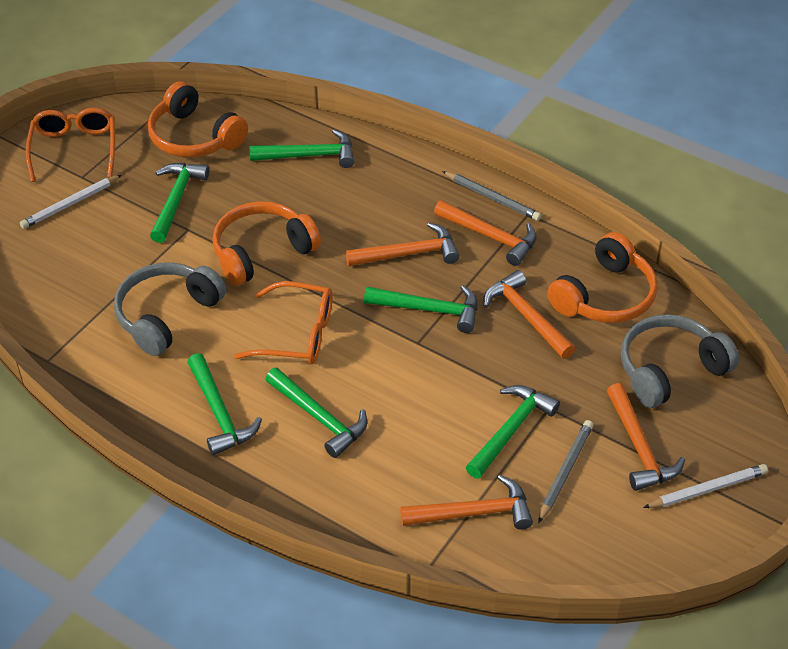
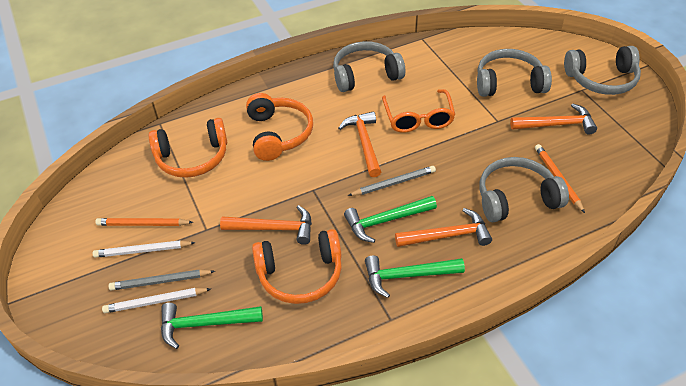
green hammer: [150,163,209,243] [187,353,262,456] [250,129,354,168] [265,368,367,458] [364,285,478,333] [466,385,560,479] = 6 -> [161,303,263,349] [344,196,437,243] [365,255,465,298] = 3
grey headphones: [114,262,226,356] [621,314,739,408] = 2 -> [333,41,405,92] [477,49,552,97] [479,157,569,222] [564,46,641,95] = 4
orange glasses: [25,108,115,182] [234,281,333,364] = 2 -> [382,89,455,133] = 1
orange hammer: [345,222,460,267] [400,475,533,530] [434,200,537,266] [484,270,575,359] [607,383,685,491] = 5 -> [220,205,312,245] [338,111,381,177] [395,208,492,247] [510,103,597,135] = 4
orange pencil: none = 0 -> [95,218,193,226] [535,144,585,213] = 2

